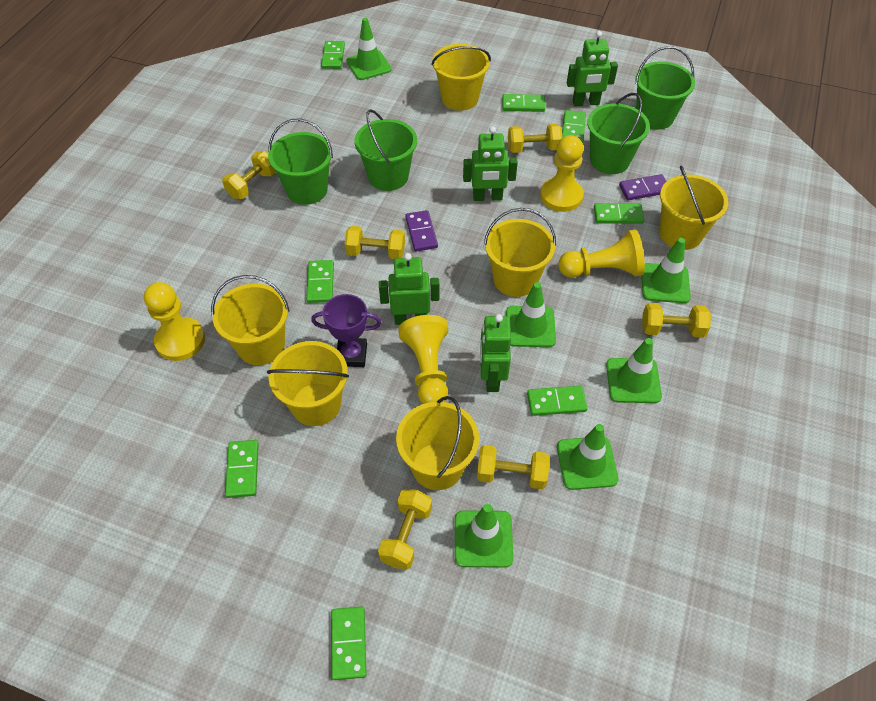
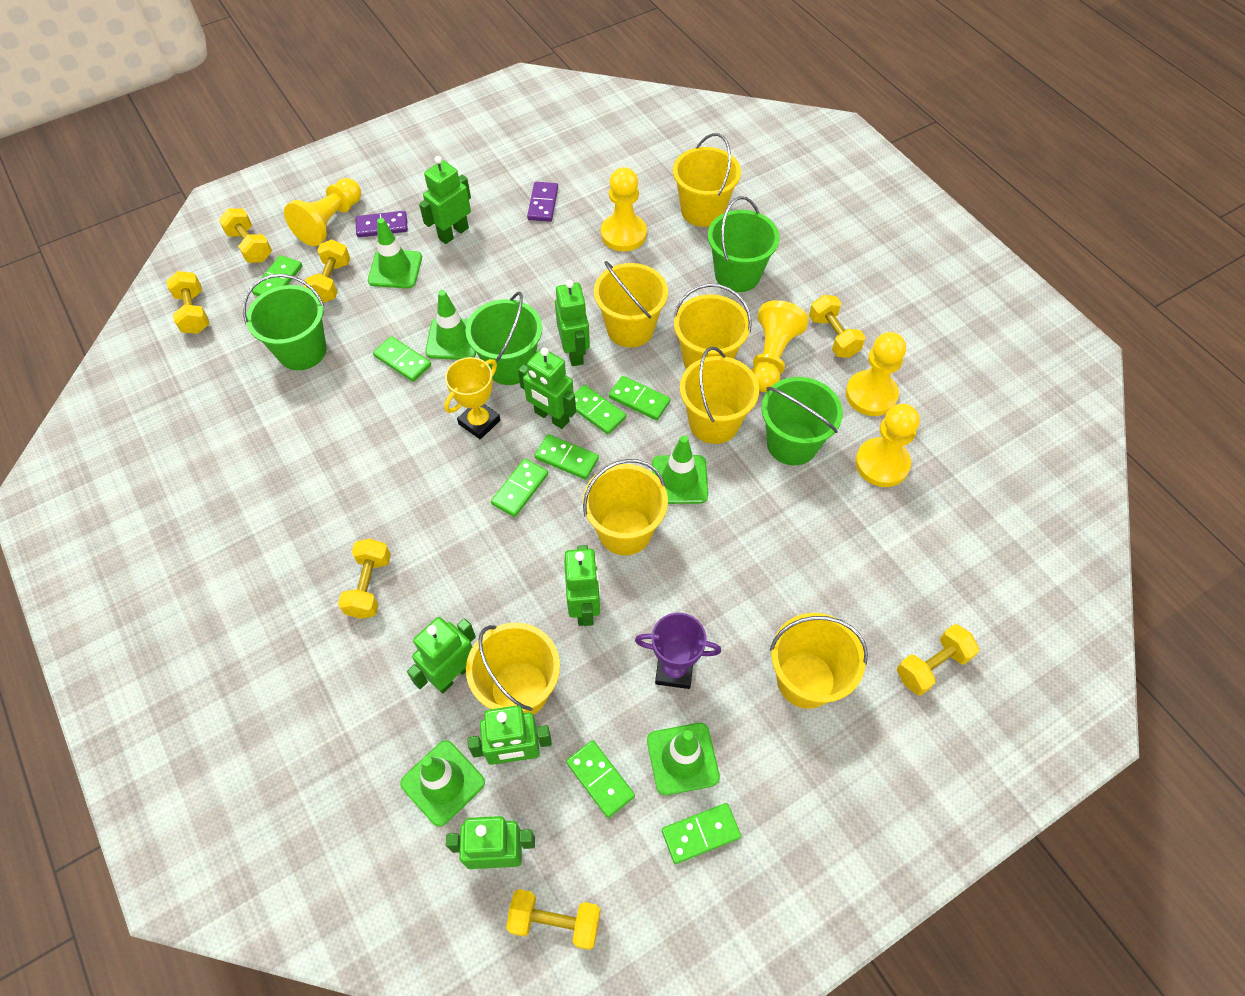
green robot: [379,253,439,325] [463,126,518,201] [480,314,511,392] [567,31,618,106] = 4 -> [407,617,476,693] [419,156,471,244] [446,816,535,869] [467,705,552,765] [518,347,576,429] [555,280,590,366] [564,545,600,626] = 7
green traffic cone: [346,18,392,80] [455,504,513,568] [506,282,556,347] [557,424,619,490] [606,338,662,403] [641,238,691,303] = 6 -> [368,218,422,289] [400,740,485,827] [425,290,476,360] [647,723,720,796] [652,436,708,504] = 5
yellow bucket: [211,275,290,365] [267,341,349,426] [396,396,479,490] [431,44,491,111] [484,208,556,297] [659,166,728,250] = 6 -> [466,623,560,715] [583,459,668,555] [594,261,668,348] [673,133,741,227] [673,284,752,369] [680,347,759,444] [770,613,868,709] = 7
yellow dumbbell: [222,151,276,199] [345,226,405,259] [378,489,432,569] [477,445,549,489] [508,124,563,153] [642,303,711,338] = 6 -> [166,271,209,334] [219,208,272,263] [304,239,350,303] [338,538,391,619] [506,889,600,950] [809,295,865,358] [897,624,979,696] = 7
yellow pawn: [144,282,205,361] [398,315,449,404] [540,135,584,212] [558,229,645,278] = 4 -> [284,178,361,246] [601,167,647,251] [752,300,809,392] [846,332,906,416] [855,404,920,487] = 5
yellow trophy: none = 0 -> [444,357,500,439] = 1

